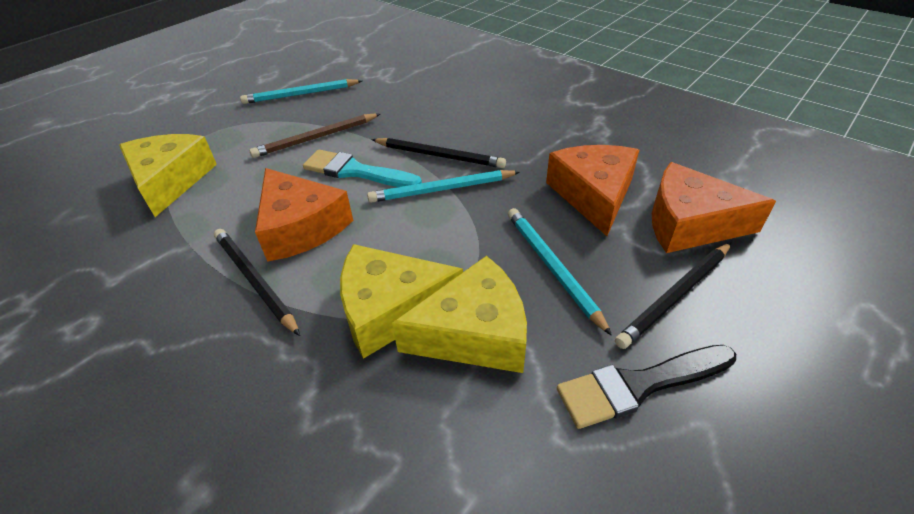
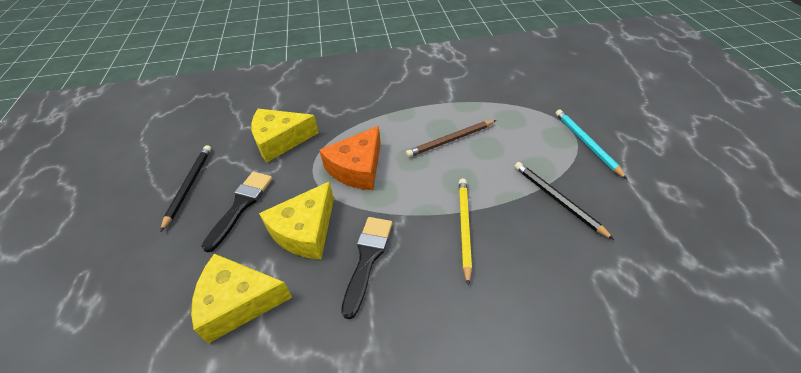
black brush: [557,345,736,429] = 1 -> [202,172,273,252] [341,217,392,319] = 2
black pencil: [214,229,300,336] [371,138,506,168] [615,243,731,349] = 3 -> [160,145,211,232] [514,162,614,240] = 2
orange cheese: [255,168,353,262] [546,145,639,236] [652,162,776,253] = 3 -> [319,126,381,190] = 1
turquoise brush: [303,150,422,187] = 1 -> none = 0
turquoise pencil: [240,79,362,104] [367,170,520,203] [508,208,612,336] = 3 -> [556,109,628,180] = 1
yellow pencil: none = 0 -> [459,179,472,286] = 1

